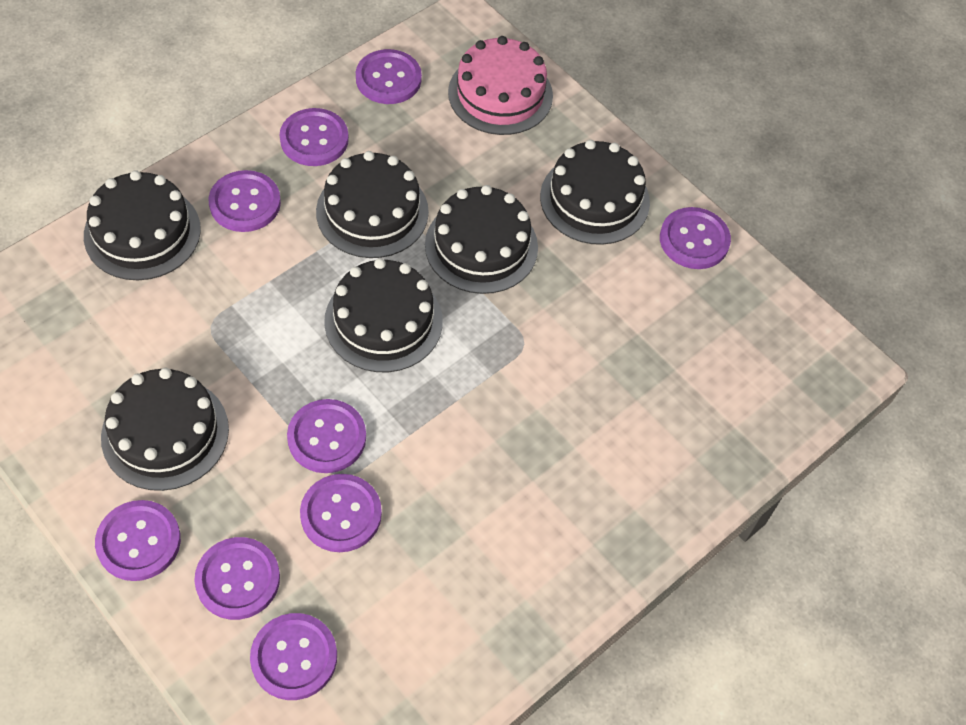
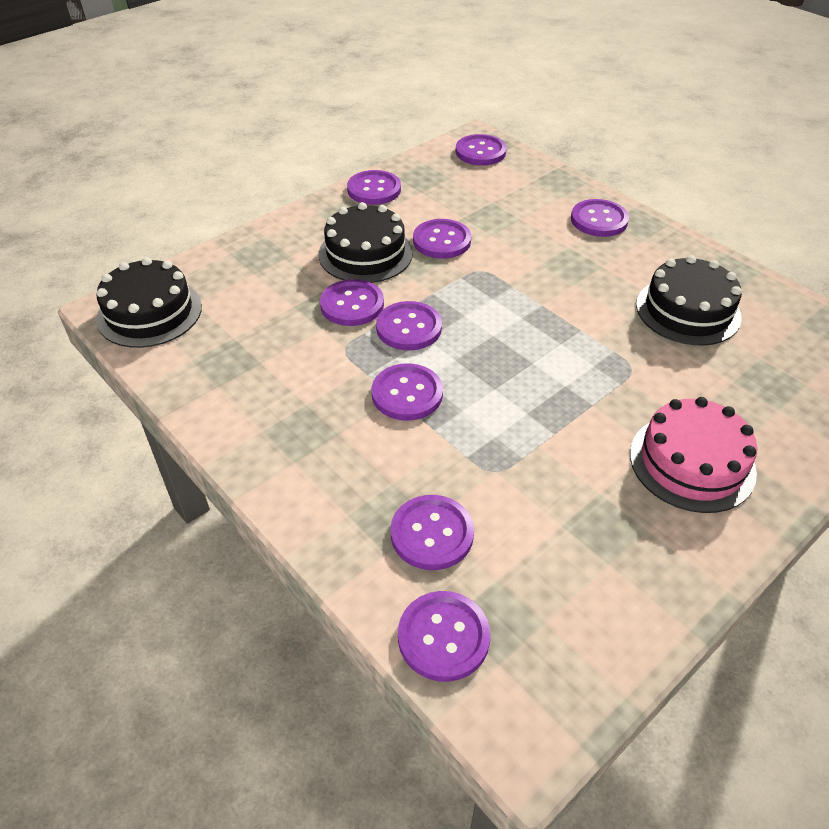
black cake: [84,170,201,280] [101,368,229,491] [316,151,429,258] [324,258,443,372] [425,185,538,294] [540,140,650,245] = 6 -> [96,257,202,348] [318,202,413,283] [636,255,742,346] = 3

